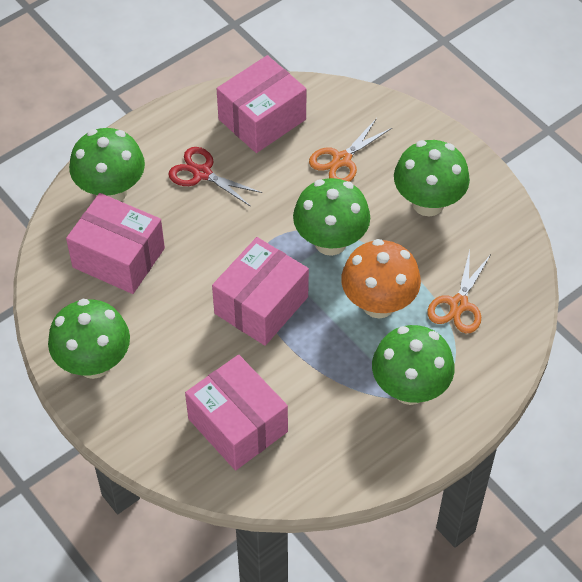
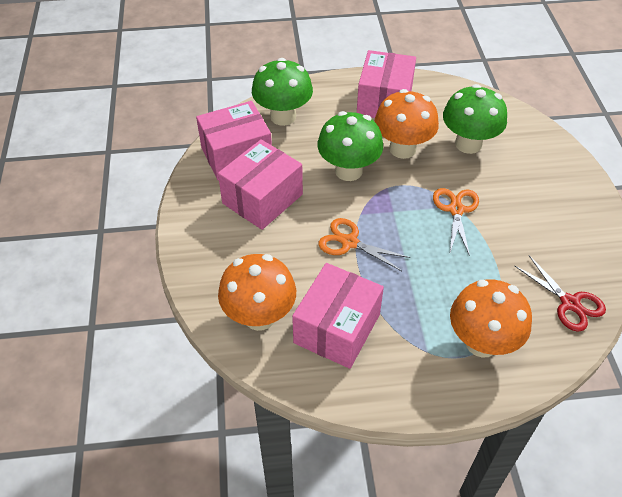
green mushroom: [48,299,130,379] [69,128,145,201] [293,178,370,256] [372,325,455,405] [394,140,470,217] = 5 -> [252,58,313,126] [317,111,383,181] [443,84,507,154] = 3
orange mushroom: [341,239,421,318] = 1 -> [218,254,296,331] [374,89,439,159] [450,279,532,357] = 3

